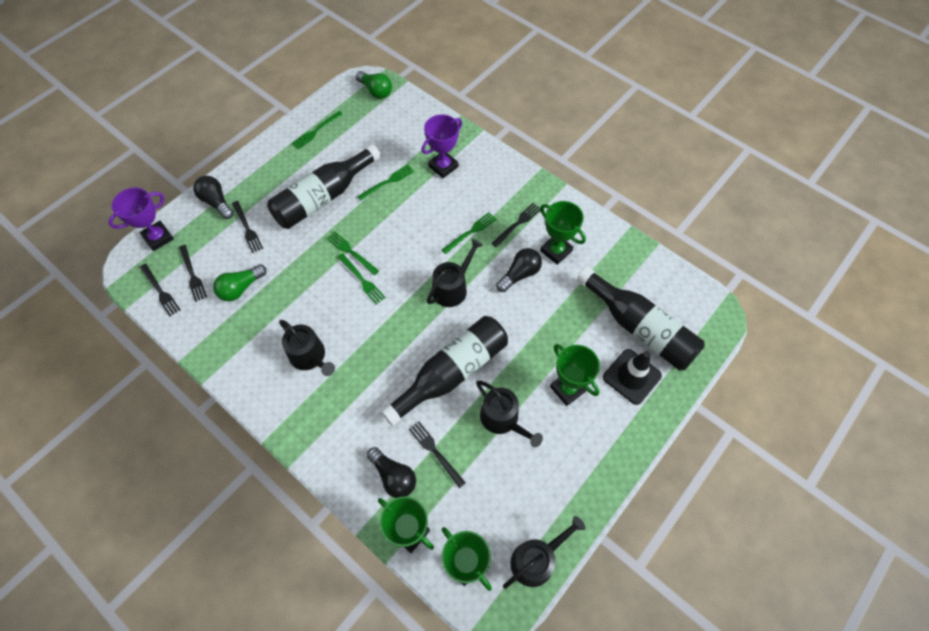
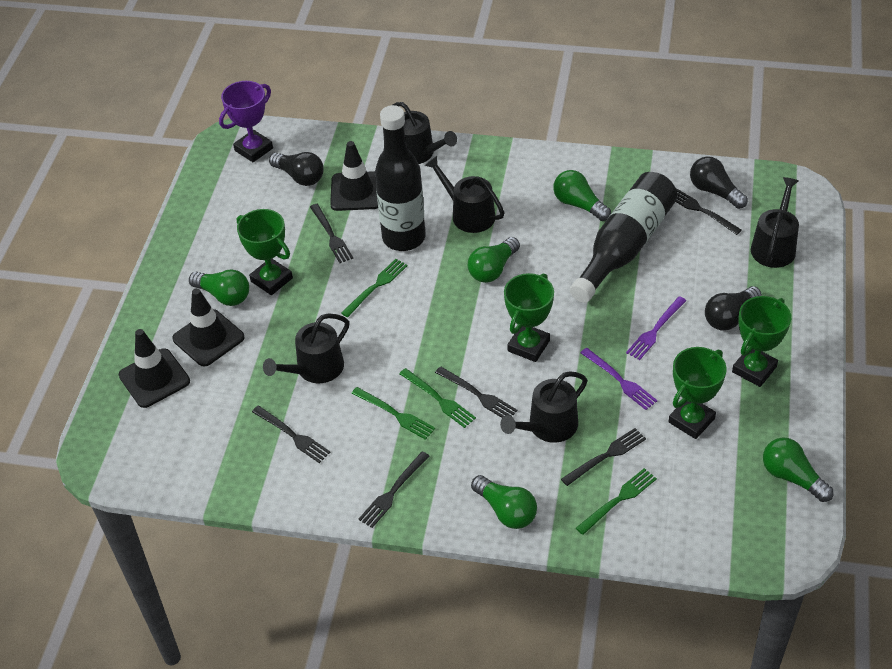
black bottle: [267,144,381,229] [381,316,508,426] [577,266,705,371] = 3 -> [375,105,425,251] [570,172,677,303] = 2
black fork: [140,264,180,316] [179,245,207,302] [232,201,263,253] [409,422,466,488] [492,203,540,247] = 5 -> [252,406,331,463] [310,204,353,263] [358,451,430,528] [435,366,518,418] [561,428,646,486] [676,188,742,235] = 6
black traffic cone: [603,349,662,405] = 1 -> [119,329,190,408] [172,288,244,367] [330,141,378,211] = 3
black watering can: [279,320,335,376] [427,239,483,307] [476,381,543,447] [503,516,585,589] = 4 -> [263,313,349,383] [393,102,457,164] [425,156,505,233] [500,371,587,443] [751,177,799,268] = 5
green fork: [292,111,343,149] [326,231,379,275] [337,253,386,304] [357,165,414,200] [442,212,497,254] = 5 -> [341,259,408,317] [351,387,435,440] [399,368,476,428] [576,468,657,535] = 4
green light bulb: [213,264,267,302] [355,71,392,99] = 2 -> [189,269,249,306] [468,237,520,283] [471,475,537,529] [553,170,611,221] [763,437,834,502] = 5
purple fork: none = 0 -> [581,348,657,410] [626,296,687,360] = 2
purple trophy: [108,188,174,251] [421,115,462,178] = 2 -> [219,81,273,162] = 1

